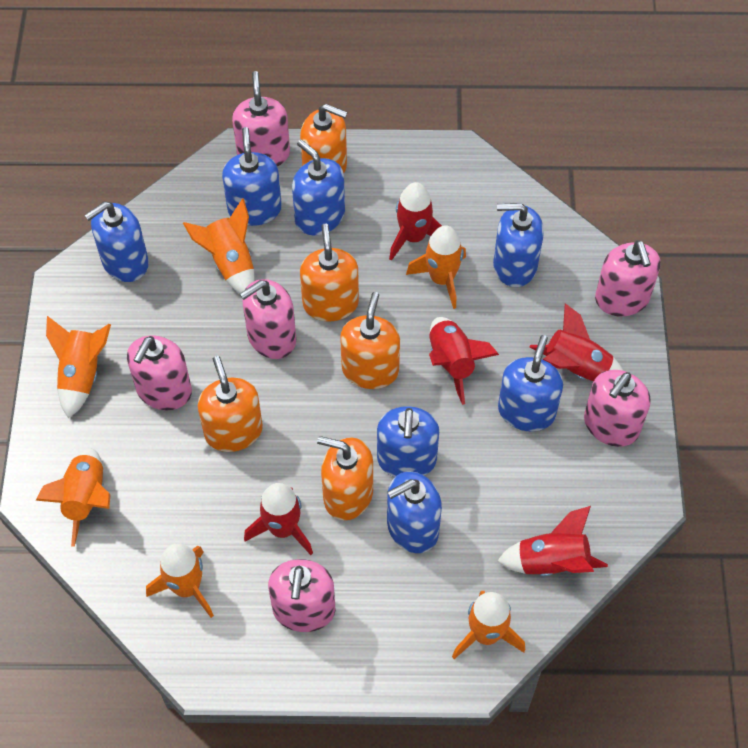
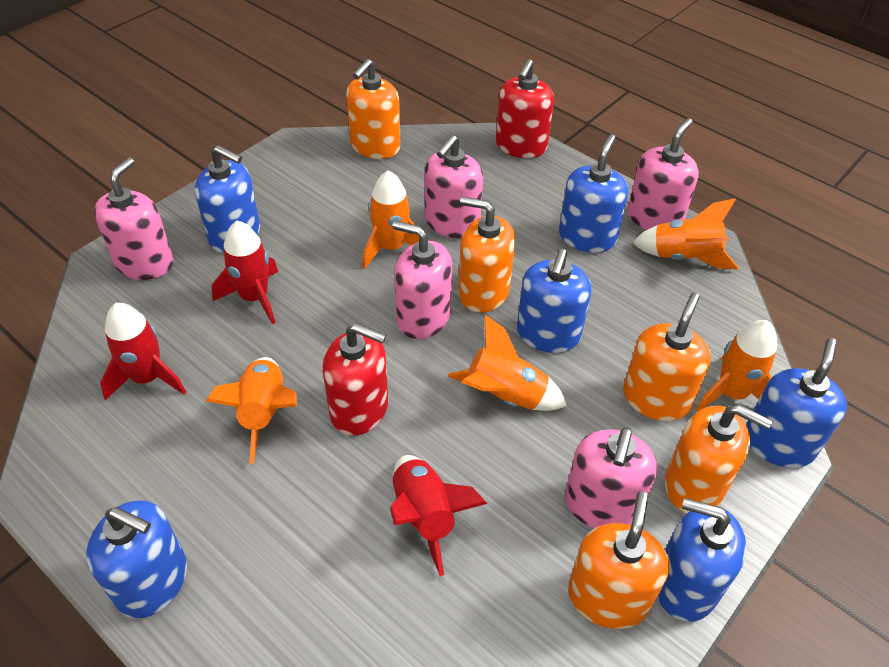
blue soap dispenser: [84,201,149,282] [222,127,282,226] [292,140,345,235] [377,406,439,477] [387,471,442,553] [493,203,544,287] [498,335,563,432] = 7 -> [86,500,187,618] [195,145,260,253] [517,249,591,353] [559,134,628,253] [657,498,746,621] [746,338,847,468] = 6
orange rocket: [35,448,111,547] [46,316,111,418] [146,544,214,618] [183,198,254,294] [406,225,466,309] [452,591,525,659] = 6 -> [206,357,297,464] [363,170,419,269] [448,315,567,411] [632,198,739,269] [696,320,777,411] = 5
pink soap dispenser: [127,335,192,410] [232,71,290,167] [240,279,296,359] [268,559,335,632] [584,370,651,447] [595,240,661,317] = 6 -> [94,158,174,280] [392,221,452,339] [425,135,483,238] [565,427,658,528] [628,118,699,230] = 5
red rocket: [244,483,313,555] [389,182,442,261] [429,317,499,405] [498,506,608,576] [529,303,623,382] = 5 -> [100,303,186,400] [212,221,278,324] [390,455,487,576] = 3
red soap dispenser: none = 0 -> [323,323,388,436] [496,59,554,158] = 2

